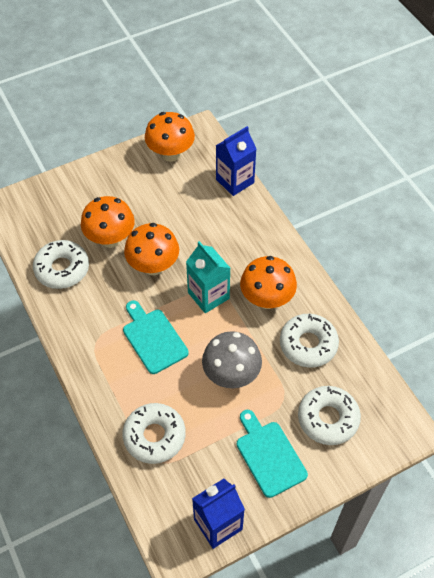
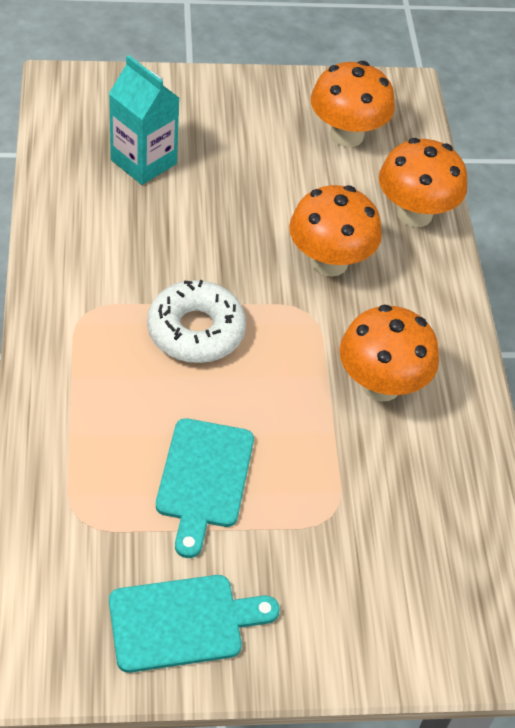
blue carton: [192,479,245,549] [216,126,256,196] = 2 -> none = 0
grey mushroom: [202,331,262,388] = 1 -> none = 0
white donut: [33,240,89,289] [122,403,186,464] [280,314,339,368] [298,386,361,445] = 4 -> [147,280,246,363] = 1

